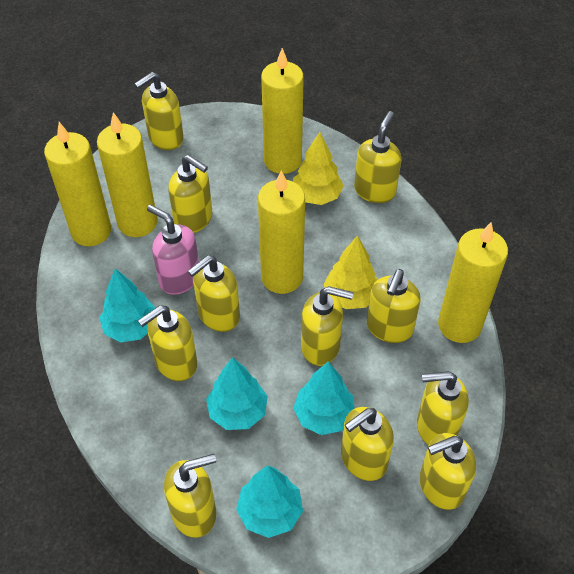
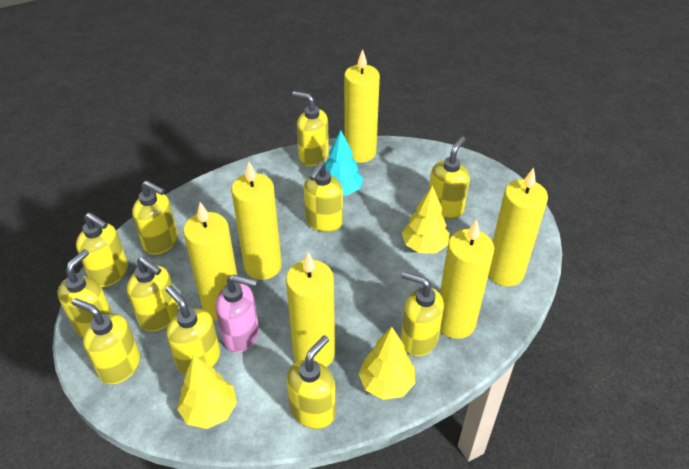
turquoise tree: [99,268,155,342] [206,357,268,430] [236,466,303,538] [293,362,355,435] = 4 -> [325,130,363,195] = 1
yellow candle: [44,122,111,246] [97,112,158,237] [258,170,305,294] [261,48,304,174] [438,222,508,343] = 5 -> [183,202,237,321] [231,162,282,280] [286,252,335,367] [344,49,380,163] [440,220,494,339] [488,168,548,286] = 6
yellow tree: [293,132,344,205] [324,235,378,309] = 2 -> [177,355,237,429] [359,327,415,400] [402,185,449,253] = 3

